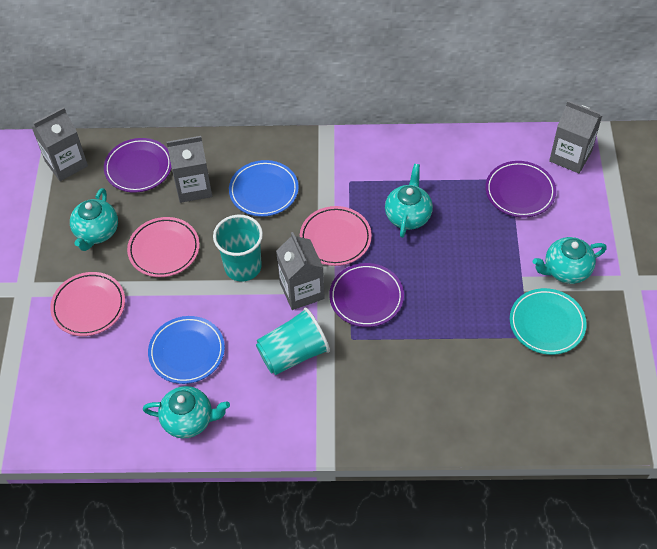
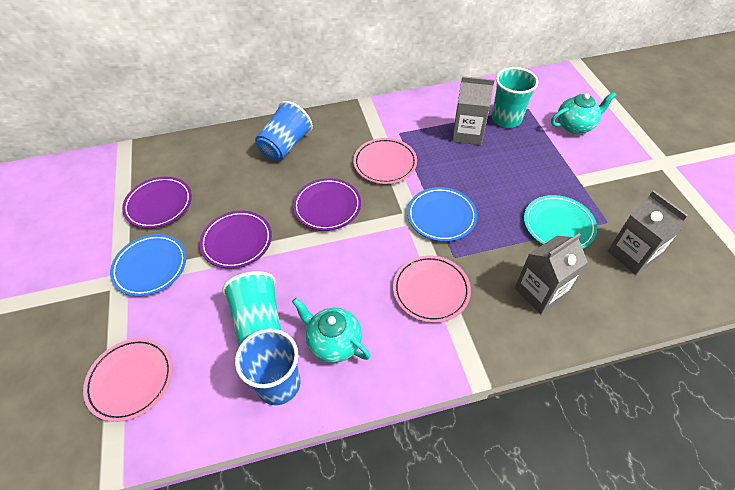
blue cup: none = 0 -> [235,329,301,405] [255,101,313,161] = 2
grey carton: [31,107,88,181] [167,136,212,203] [276,232,325,310] [549,101,602,173] = 4 -> [452,76,495,145] [515,233,588,314] [608,190,688,275] = 3
turquoise teapot: [70,188,118,251] [143,386,230,438] [385,164,433,238] [533,237,607,284] = 4 -> [292,298,371,363] [551,92,617,134] = 2

